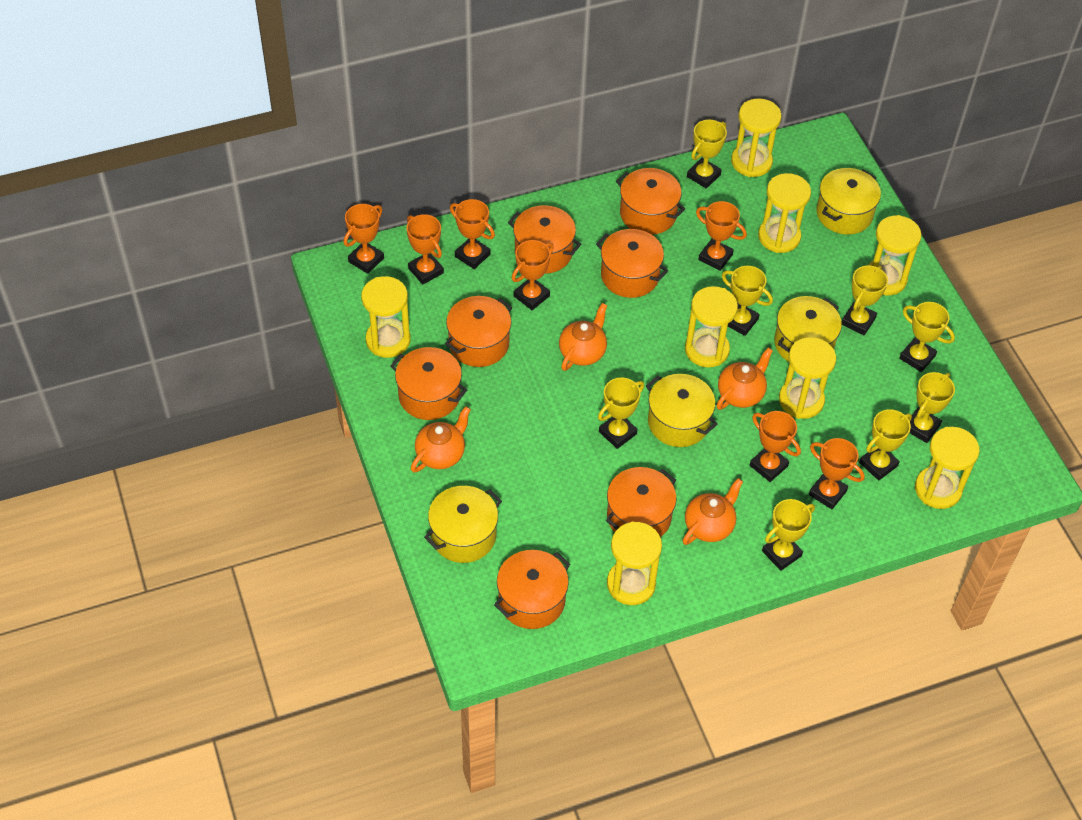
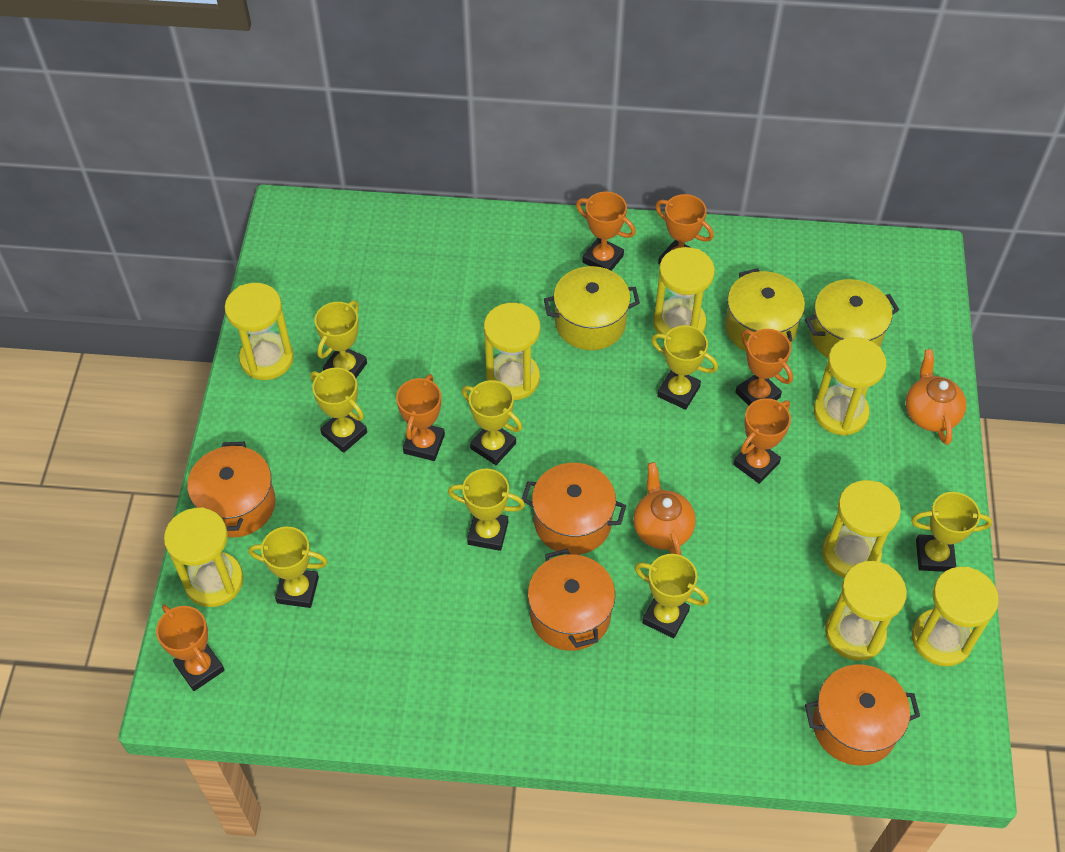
orange pot: [390,347,467,420] [445,296,512,367] [494,550,570,629] [508,205,581,274] [596,229,668,298] [606,467,676,537] [616,168,685,235] = 7 -> [187,442,276,538] [522,463,626,555] [528,549,615,651] [805,665,920,766] = 4
orange teapot: [411,406,471,472] [559,303,607,371] [683,478,743,545] [716,347,773,410] = 4 -> [633,462,696,555] [906,349,966,445] = 2
orange trophy: [344,204,384,274] [407,214,444,284] [450,199,495,269] [512,240,553,310] [696,201,747,271] [750,411,801,482] [809,438,865,509] = 7 -> [156,605,225,691] [396,374,445,461] [576,192,636,271] [655,194,714,265] [733,398,791,484] [735,329,793,406] = 6
yellow pot: [424,486,502,563] [646,374,718,447] [774,296,842,362] [816,168,881,235] = 4 -> [544,266,640,350] [725,268,805,352] [805,279,899,358] = 3

